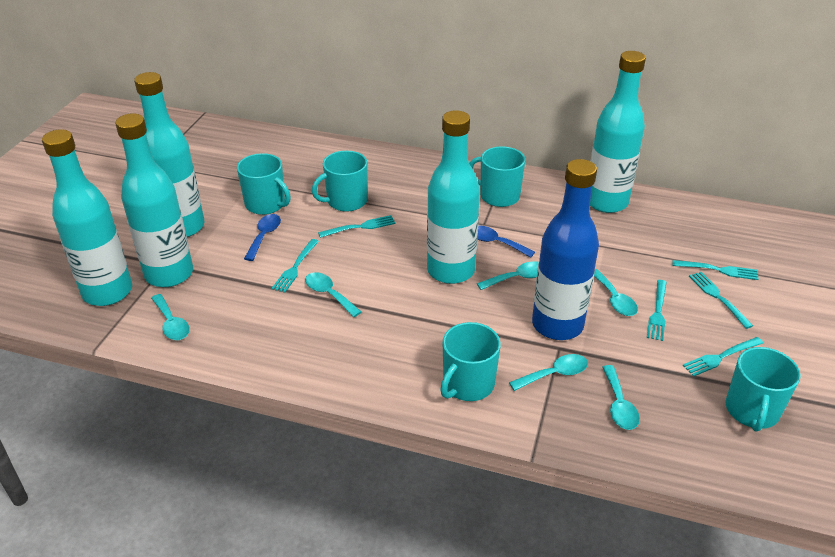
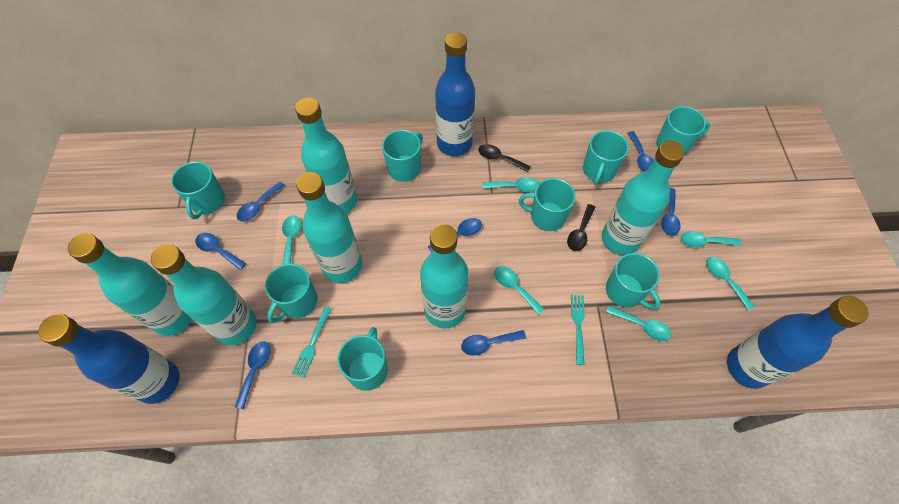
black spoon: none = 0 -> [478,144,531,172] [567,204,595,251] = 2
blue bottle: [532,159,599,340] = 1 -> [38,314,180,404] [435,32,475,156] [727,296,869,389] = 3
blue spoon: [244,214,281,261] [478,225,535,258] = 2 -> [195,233,246,270] [235,341,271,409] [237,181,285,221] [427,218,482,253] [461,330,526,356] [627,131,653,172] [661,188,681,236] = 7
turquoise bottle: [42,129,132,306] [115,113,193,287] [134,72,205,237] [427,110,480,284] [590,51,646,213] = 5 -> [68,233,192,336] [151,244,257,345] [295,97,357,214] [296,172,362,283] [420,224,469,328] [602,141,685,255] = 6
turquoise fork: [271,239,319,293] [318,215,396,238] [647,280,667,341] [672,260,759,280] [682,337,763,377] [689,272,753,329] = 6 -> [292,306,332,378] [571,295,585,365] = 2
turquoise mug: [237,153,291,215] [312,151,367,212] [440,322,501,401] [469,146,525,207] [725,347,801,432] = 5 -> [171,162,225,219] [265,264,318,323] [337,327,388,391] [382,130,423,182] [519,178,576,231] [583,130,629,185] [606,253,661,309] [656,106,710,156] = 8

